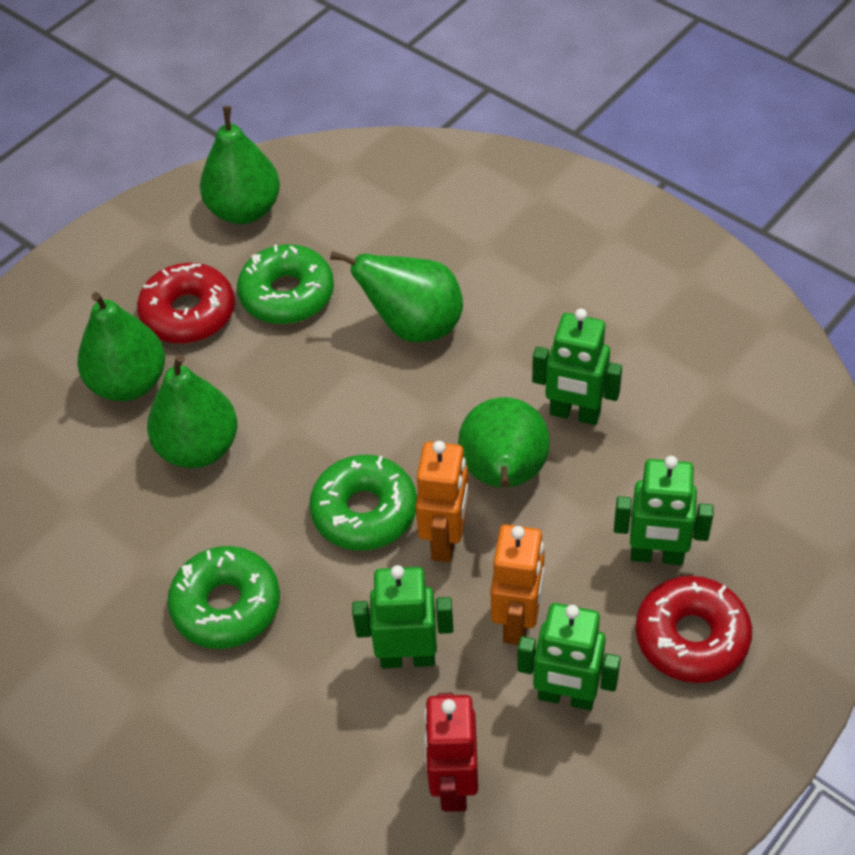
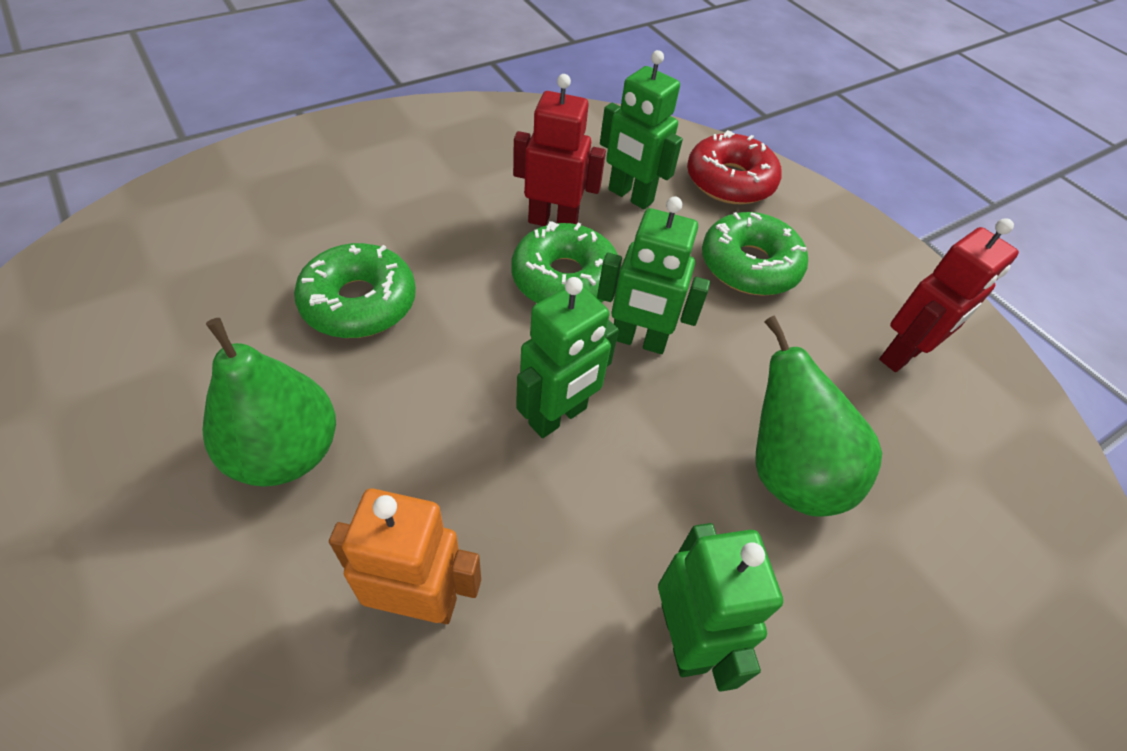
green pear: [77,292,165,401] [147,354,238,468] [200,106,280,224] [330,251,463,342] [458,397,550,488] = 5 -> [203,318,336,487] [755,315,882,517] = 2
orange robot: [415,441,469,562] [490,524,545,645] = 2 -> [329,488,481,624] = 1
red donut: [137,263,235,344] [636,576,752,683] = 2 -> [687,130,782,204] = 1
red robot: [424,693,478,812] = 1 -> [513,74,606,226] [879,218,1019,372] = 2

